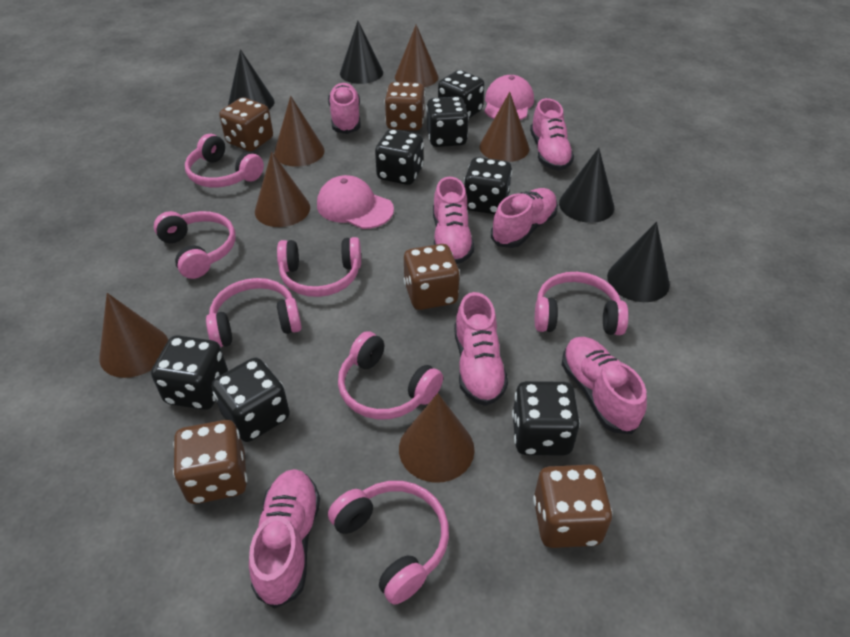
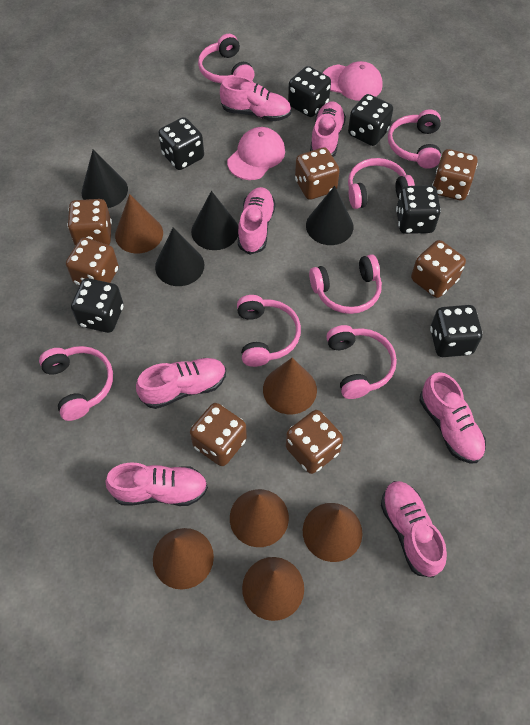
black dice: [151,335,228,410] [212,358,290,442] [375,129,424,185] [426,97,469,147] [438,70,484,118] [464,157,512,214] [512,381,580,456] = 7 -> [71,278,123,333] [158,117,204,170] [288,66,331,117] [348,94,393,146] [396,185,441,234] [430,305,483,357] = 6
brown dice: [173,420,247,504] [219,97,273,151] [384,82,425,131] [404,244,460,310] [533,465,613,548] = 5 -> [66,238,119,285] [67,199,112,246] [190,403,247,466] [286,410,343,474] [295,147,340,200] [411,240,466,298] [432,149,478,200] = 7

